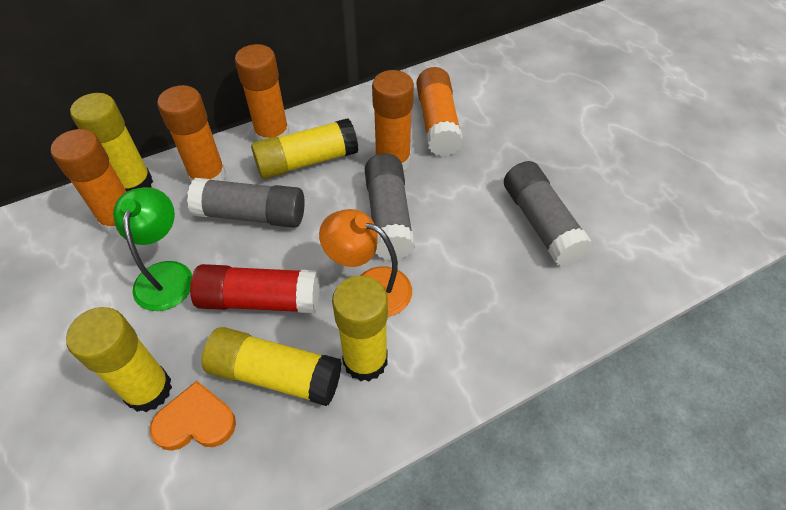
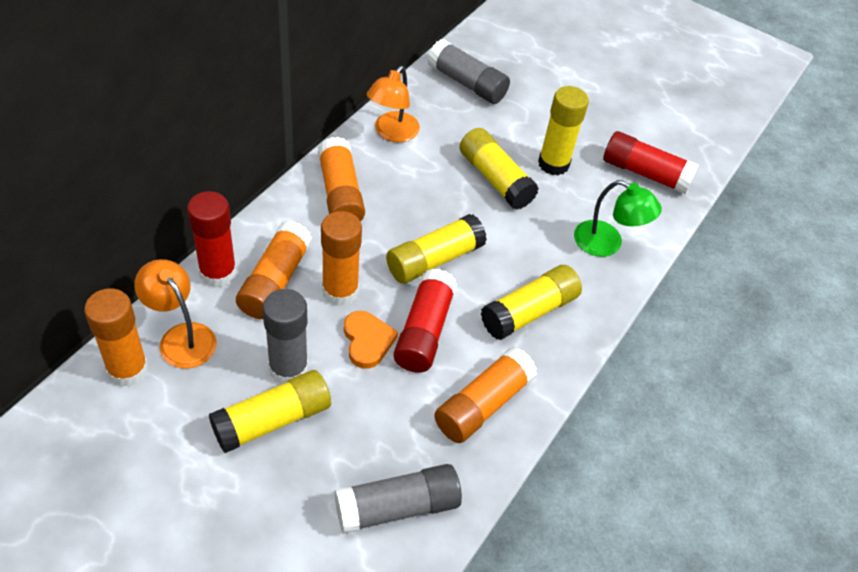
orange lamp: [319,209,412,317] = 1 -> [134,259,217,368] [367,66,420,142] = 2
red glue stick: [190,264,320,313] = 1 -> [187,191,237,288] [394,269,457,373] [603,131,699,194] = 3

